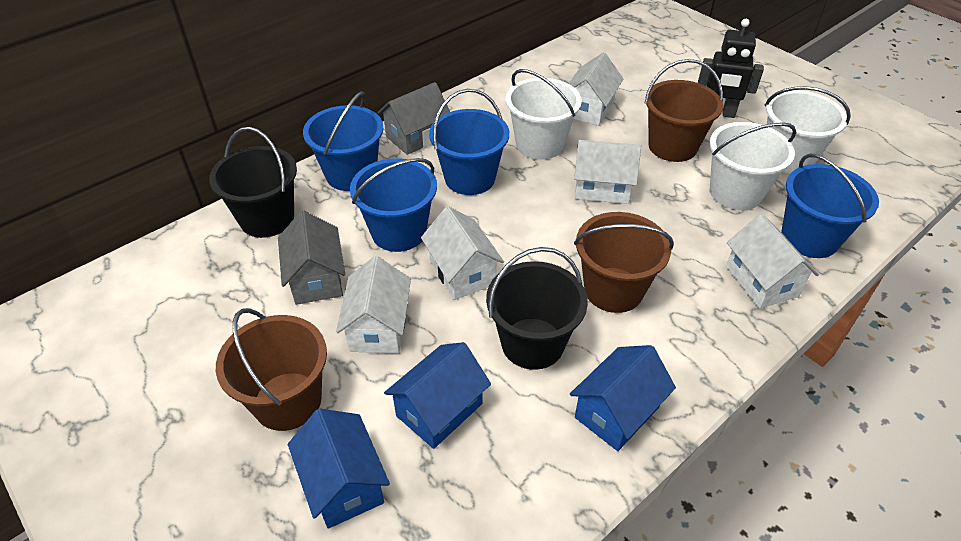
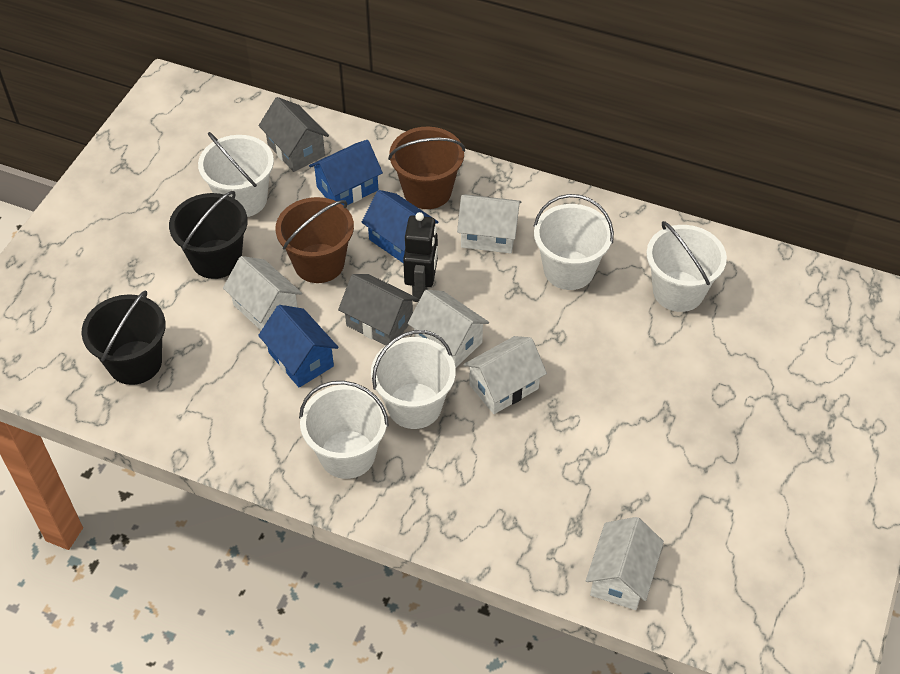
blue bucket: [303,91,383,191] [350,158,437,252] [429,89,509,195] [781,154,879,258] = 4 -> none = 0
brown bucket: [216,308,327,431] [574,212,674,313] [644,59,723,162] = 3 -> [276,197,354,283] [388,127,465,209] = 2
white bucket: [506,69,582,160] [710,122,796,210] [764,86,851,174] = 3 -> [198,132,274,217] [299,381,389,479] [371,330,456,429] [534,194,614,290] [646,221,727,312] = 5

